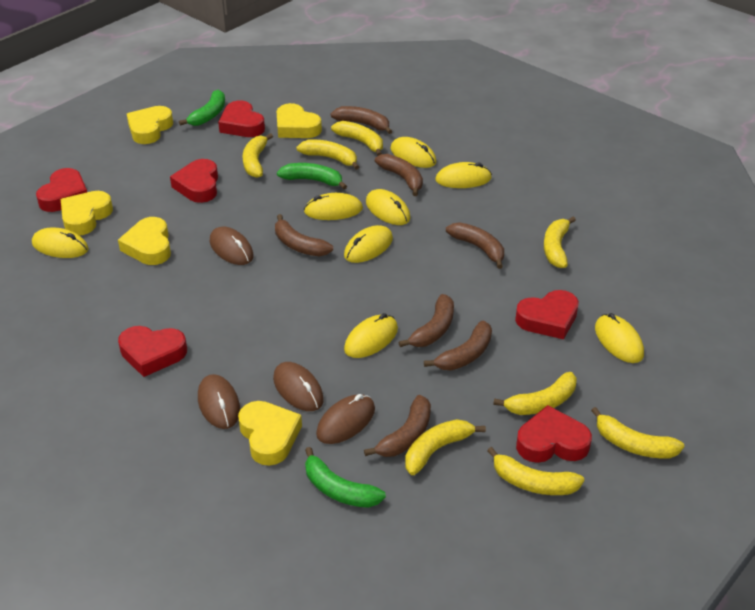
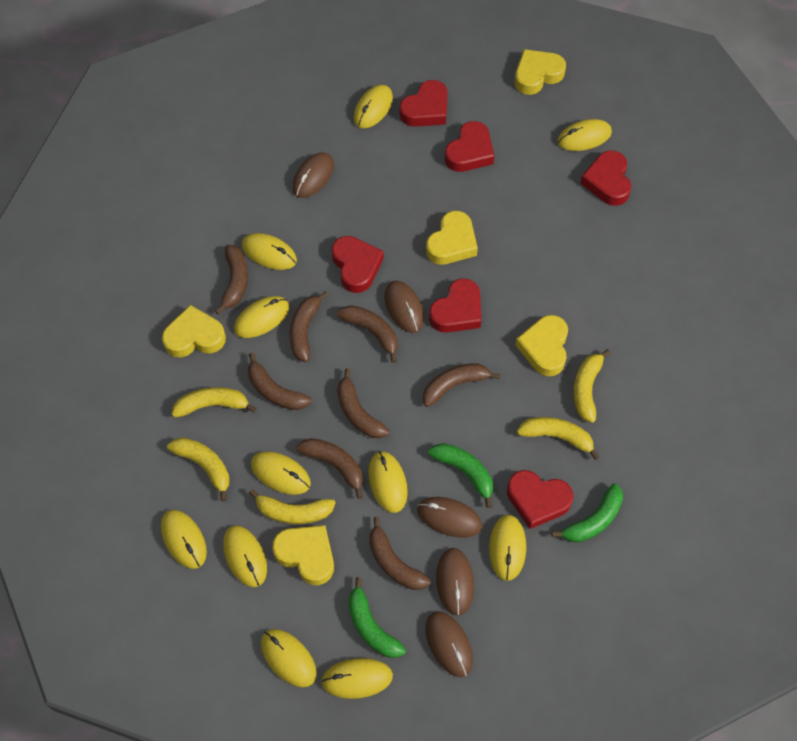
brown banana: [275,214,333,256] [331,106,392,134] [364,395,431,457] [375,154,423,196] [399,294,454,347] [424,320,492,370] [446,222,504,269] = 7 -> [215,245,248,314] [248,353,311,410] [290,291,328,362] [296,438,363,499] [337,305,398,363] [337,368,389,438] [369,517,431,590] [423,363,500,407] = 8
brown mouse: [198,374,240,429] [210,227,254,265] [273,362,324,411] [316,394,375,444] = 4 -> [292,152,334,198] [384,280,424,333] [417,497,482,538] [425,611,473,677] [436,548,474,616] = 5
yellow banana: [243,133,273,178] [296,139,359,170] [331,121,383,156] [405,419,486,475] [487,447,584,495] [493,372,577,415] [544,217,576,268] [591,407,684,458] = 8 -> [167,438,230,502] [172,387,257,418] [249,489,336,524] [517,417,600,460] [573,349,611,423] = 5
yellow mouse: [32,227,88,258] [304,193,363,220] [344,225,393,263] [344,313,398,358] [366,189,410,225] [390,137,436,168] [435,162,492,188] [595,313,644,363] = 8 -> [161,510,207,569] [223,525,267,587] [234,296,290,338] [242,233,297,270] [251,451,311,495] [261,629,317,687] [321,658,393,699] [354,85,393,128] [368,451,408,513] [489,515,526,581] [557,119,612,151] = 11

